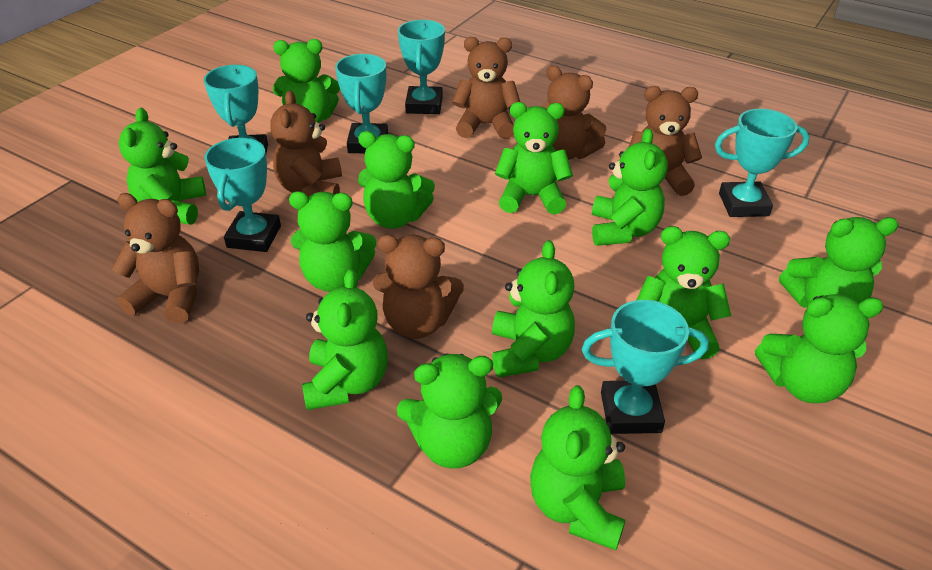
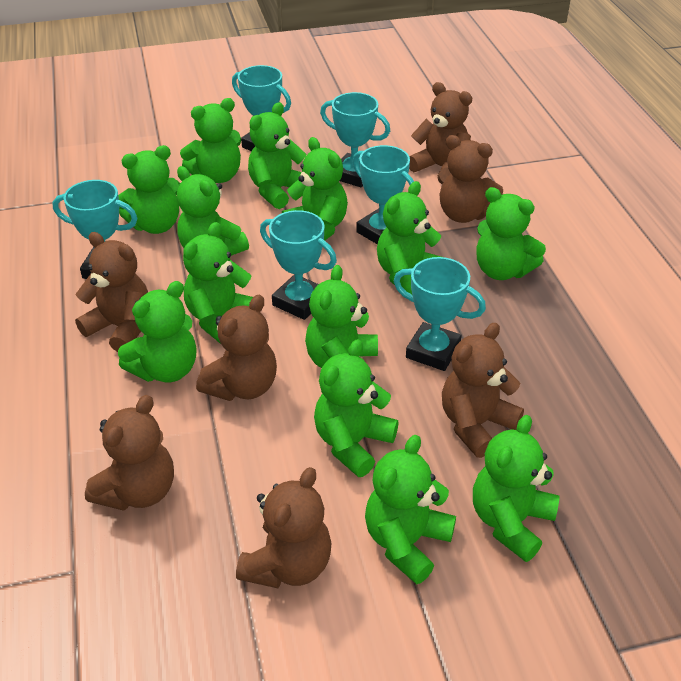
brown teddy bear: [112,193,199,323] [270,91,342,197] [373,235,464,339] [452,37,520,139] [542,65,606,160] [629,86,702,196] = 6 -> [75,232,148,352] [85,395,174,511] [196,295,277,401] [236,467,331,588] [409,82,472,175] [438,135,503,223] [442,323,524,458] = 7

